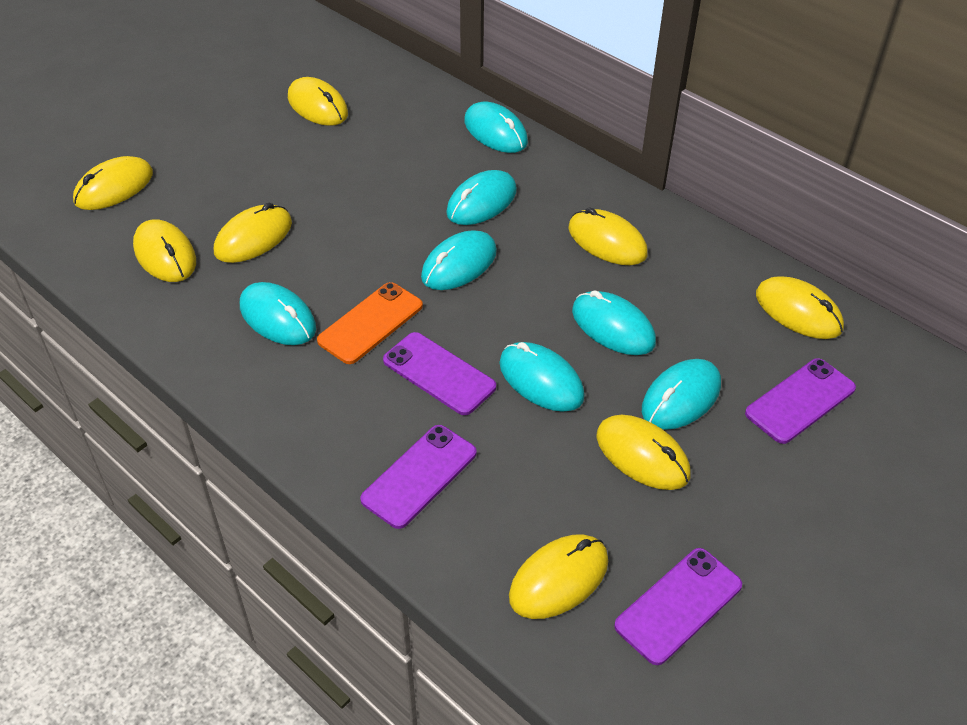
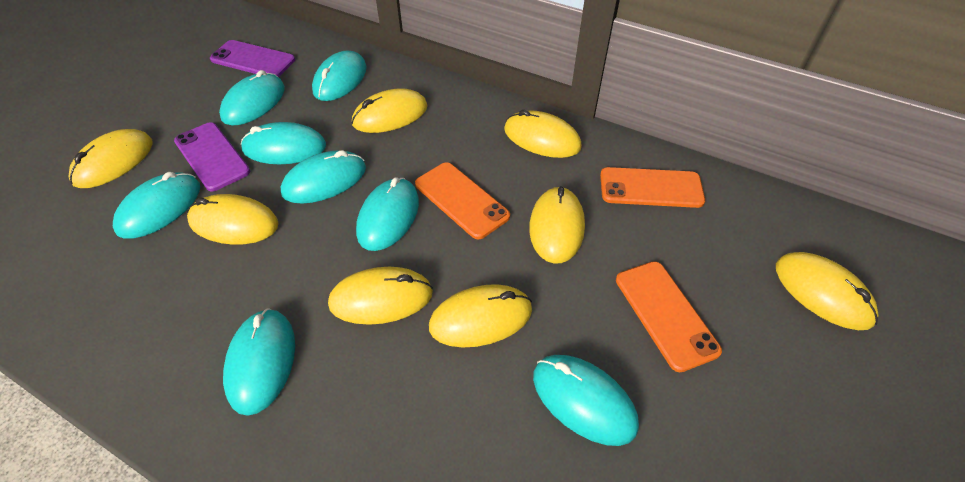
orange phone: [317,282,423,364] = 1 -> [415,162,510,240] [600,167,705,208] [616,261,722,372] = 3
purple phone: [360,425,477,529] [383,332,496,415] [614,548,742,665] [745,358,856,444] = 4 -> [174,122,250,192] [210,40,295,77] = 2
turquoise mouse: [240,282,316,345] [421,230,497,290] [446,170,517,225] [464,102,528,153] [499,342,585,412] [572,290,656,355] [642,359,721,430] = 7 -> [113,172,200,238] [219,70,285,126] [223,308,295,416] [241,122,326,164] [281,150,366,204] [312,50,367,101] [356,177,419,251] [533,355,639,446] = 8

